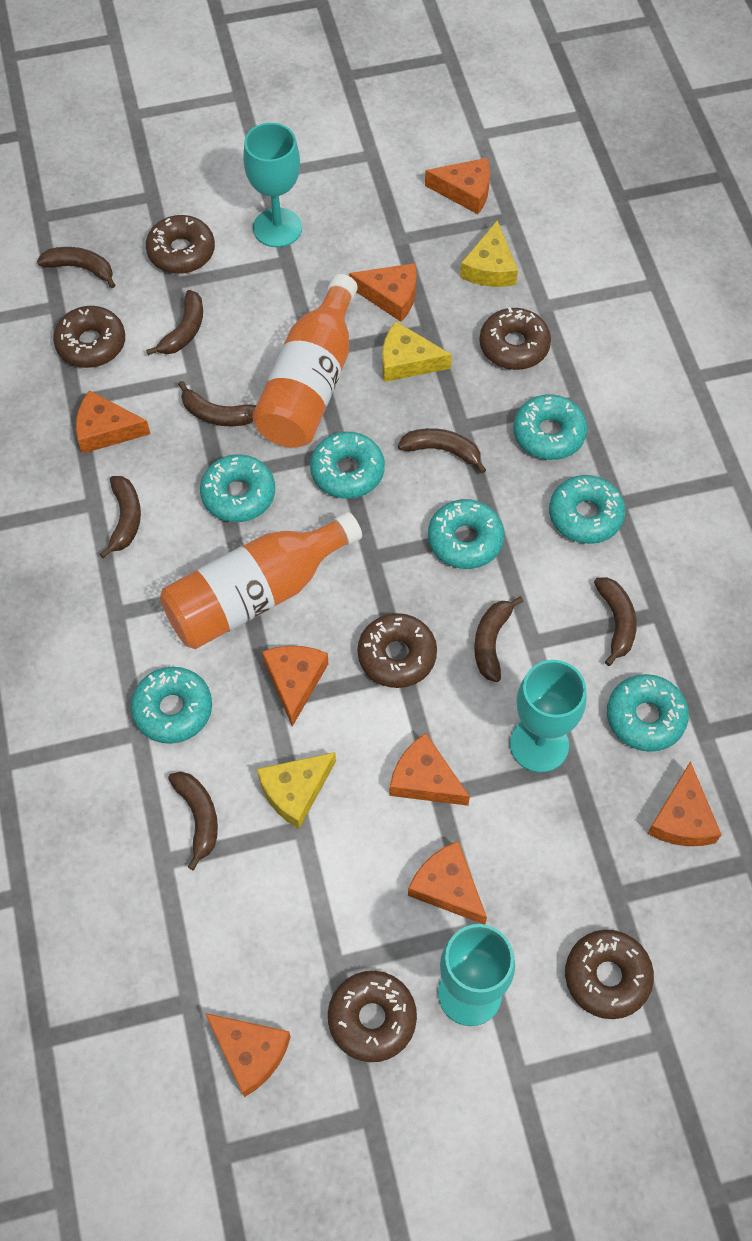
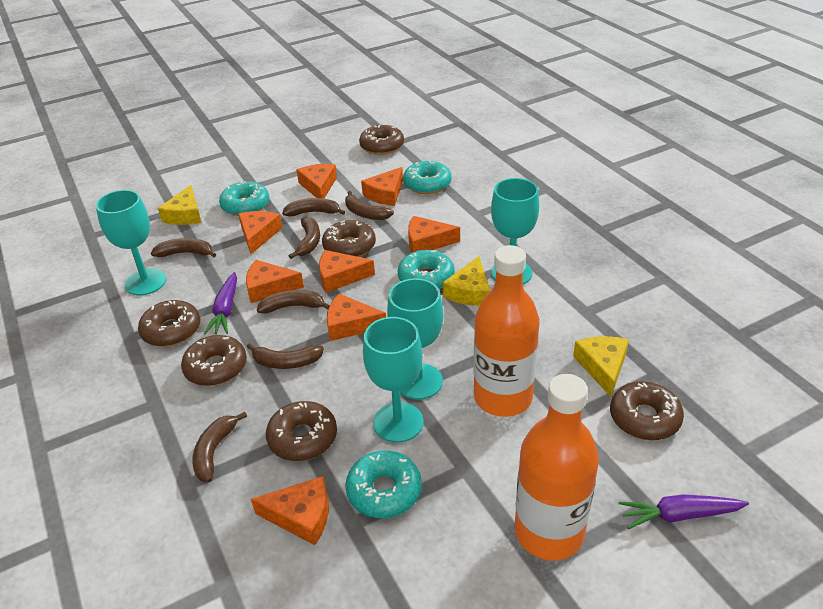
brown banana: [37,247,115,288] [100,476,141,558] [146,290,203,355] [168,772,218,870] [178,381,256,426] [398,428,486,473] [474,596,524,682] [594,577,637,666] = 8 -> [151,238,216,257] [193,412,247,482] [247,343,324,369] [257,290,330,313] [282,198,345,216] [289,217,320,259] [345,191,394,220] = 7
purple carrot: none = 0 -> [204,272,237,334] [619,494,749,529] = 2
turquoise donut: [131,667,212,744] [200,454,275,522] [310,432,385,499] [428,499,504,569] [513,394,587,460] [549,475,625,544] [607,674,689,752] = 7 -> [219,181,269,216] [345,450,422,518] [398,250,455,289] [403,161,451,194] = 4
turquoise goblet: [243,123,302,247] [438,924,515,1026] [510,660,586,773] = 3 -> [96,190,167,295] [363,317,424,443] [387,278,443,400] [491,178,539,284] = 4

